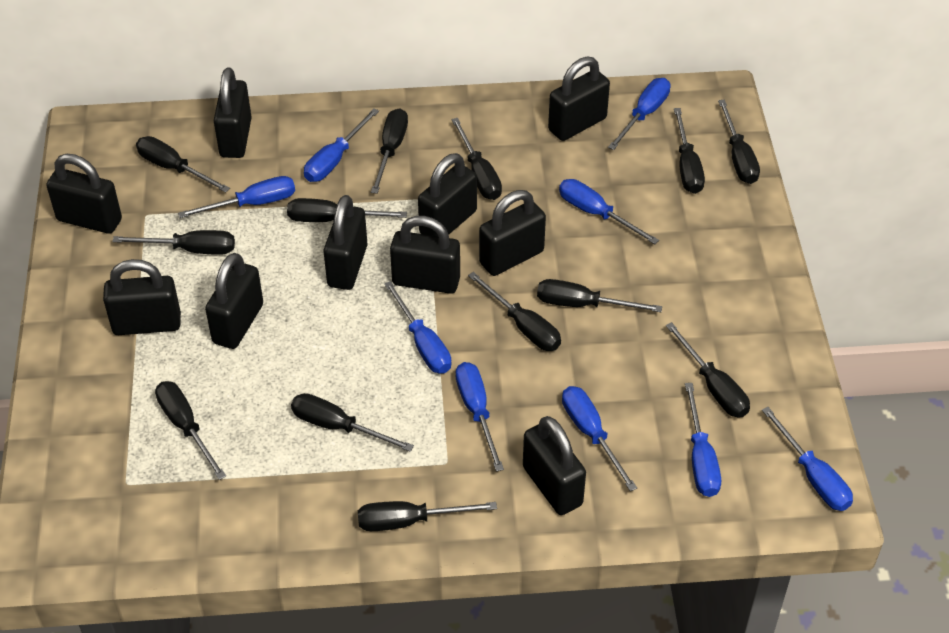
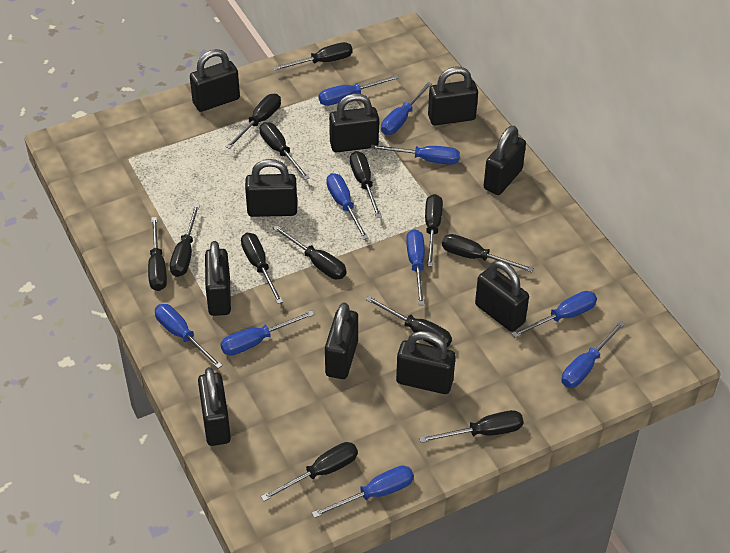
blue screwdriver: [178,176,295,218] [304,108,379,182] [384,281,451,374] [456,362,504,472] [559,179,659,244] [562,386,637,491] [608,78,670,150] [685,383,721,497] [762,407,853,511] = 9 -> [155,304,223,368] [220,310,315,356] [312,465,414,518] [319,75,399,106] [326,173,368,240] [371,145,460,165] [381,82,433,135] [406,229,425,305] [512,291,597,337] [562,321,625,388] = 10

